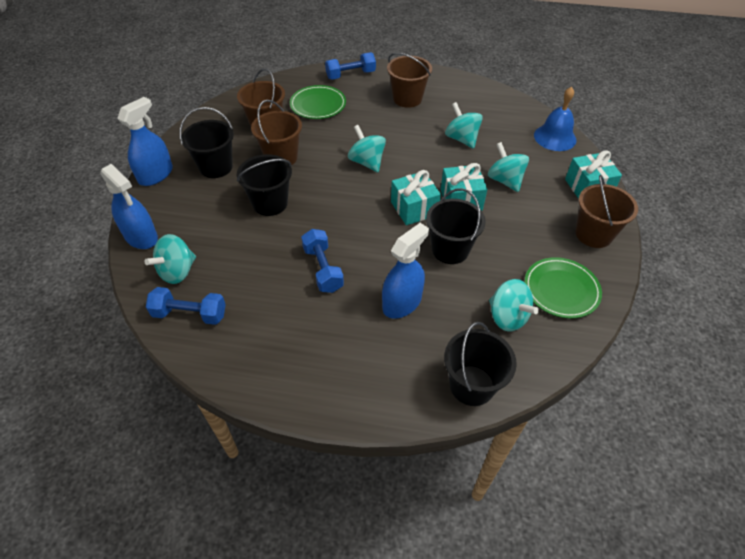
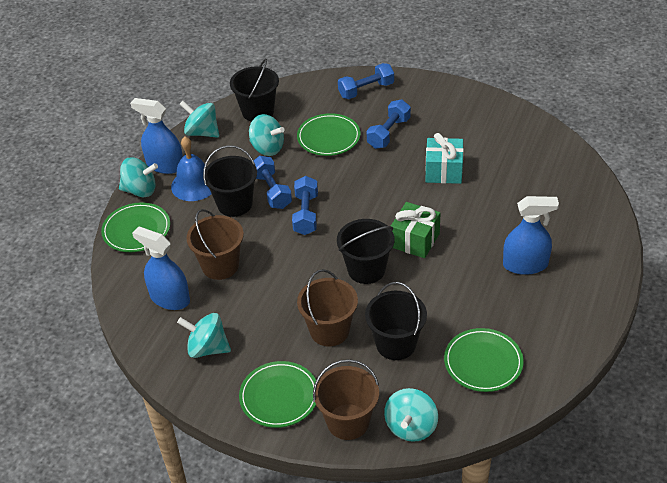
blue dumbbell: [146,287,226,325] [301,229,344,293] [325,52,376,79] = 3 -> [254,156,292,209] [292,176,318,235] [338,63,394,99] [367,100,411,149] = 4
brown bucket: [237,68,285,126] [251,100,302,165] [387,53,432,108] [576,175,638,248] = 4 -> [186,209,244,280] [297,269,358,346] [313,359,379,440] = 3
green gift: none = 0 -> [390,202,441,258] = 1
green plate: [290,85,346,119] [524,257,602,318] = 2 -> [101,202,170,252] [239,361,316,428] [297,113,361,156] [444,328,523,392] = 4
turquoise gift: [391,170,441,225] [441,163,487,211] [565,150,622,199] = 3 -> [425,133,464,184] = 1

